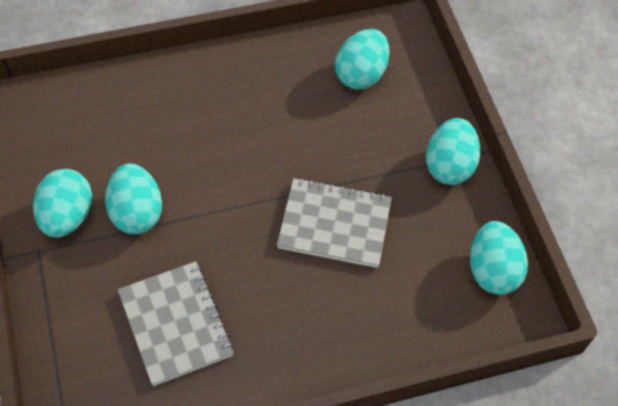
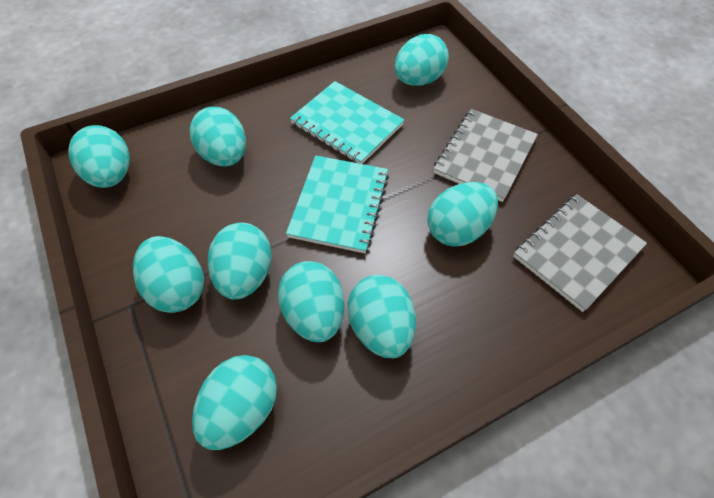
turquoise egg: [33,169,92,238] [105,163,162,234] [335,29,389,90] [426,118,480,185] [470,221,528,295] = 5 -> [68,125,130,188] [133,236,204,313] [189,107,246,167] [192,355,277,450] [208,223,272,299] [278,261,345,342] [348,275,416,358] [395,34,449,86] [427,182,498,247] = 9
turquoise notebook: none = 0 -> [286,155,389,253] [290,81,404,164] = 2

